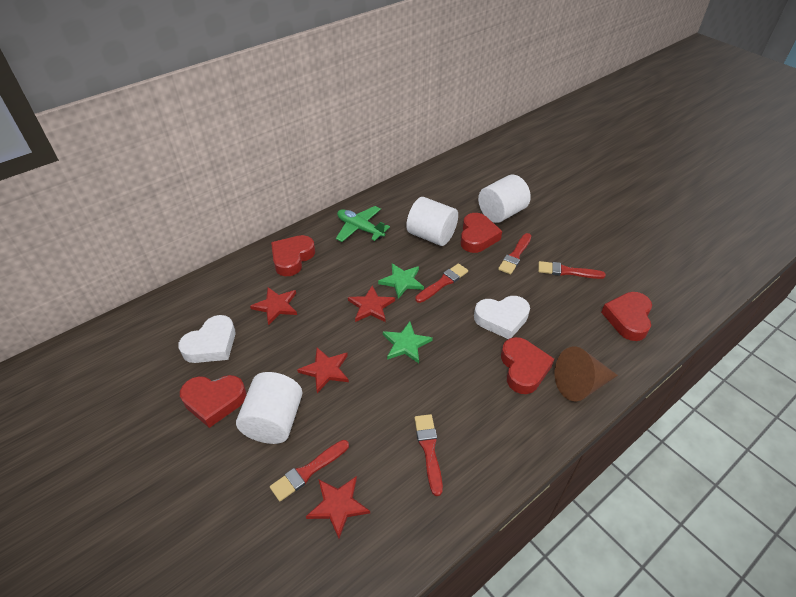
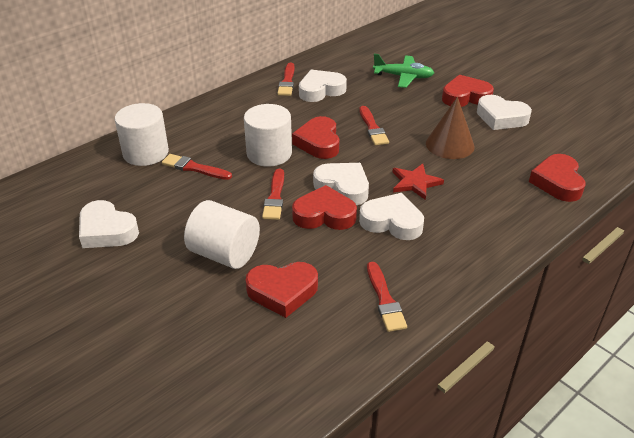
green star: [378,263,424,299] [383,321,433,363] = 2 -> none = 0
red star: [250,287,297,325] [297,348,349,393] [306,476,370,539] [348,285,395,322] = 4 -> [392,164,444,200] = 1
white heart: [178,315,235,363] [474,296,530,339] = 2 -> [79,200,139,248] [299,70,347,102] [313,163,369,205] [359,193,424,240] [477,95,532,130] = 5

